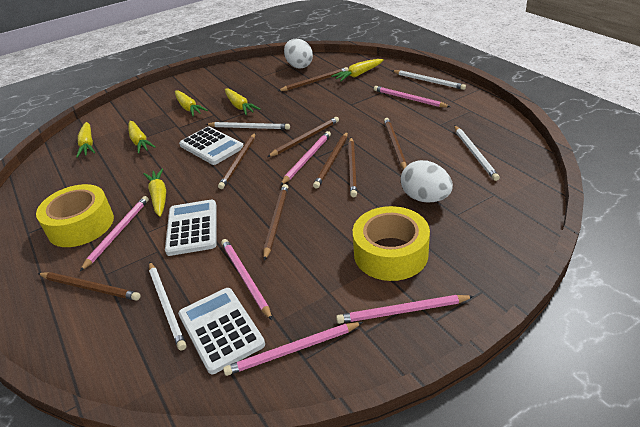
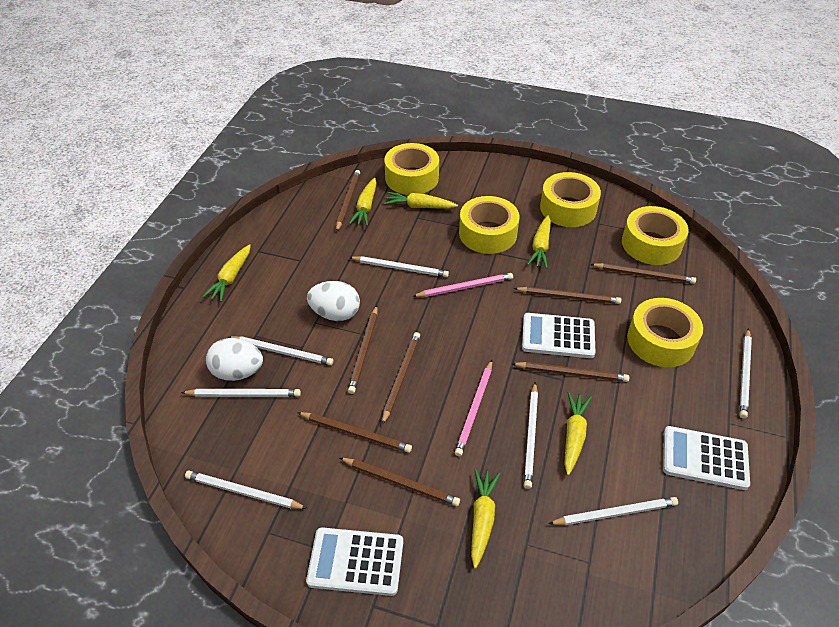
pink pencil: [80,196,149,271] [221,239,272,320] [223,322,363,376] [281,131,331,185] [336,295,474,324] [374,86,450,107] = 6 -> [412,273,513,297] [455,360,492,457] = 2
white pencil: [149,261,186,351] [206,122,290,130] [393,70,466,90] [454,125,500,181] = 4 -> [181,389,301,397] [185,471,307,509] [229,336,333,365] [349,256,449,277] [524,382,538,489] [548,497,678,525] [740,328,752,419] = 7
yellow tape: [36,184,114,247] [353,206,430,281] = 2 -> [384,143,439,195] [459,196,519,254] [540,172,601,227] [622,206,688,265] [627,298,703,367] = 5

